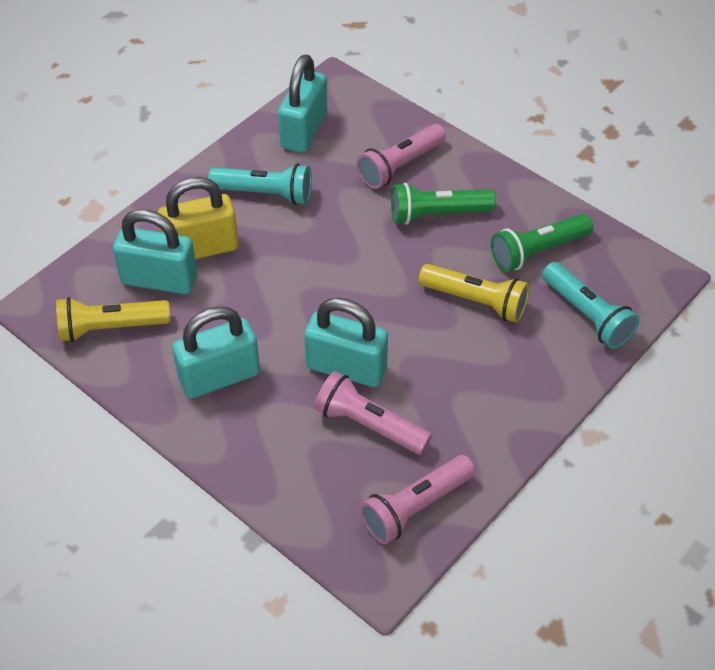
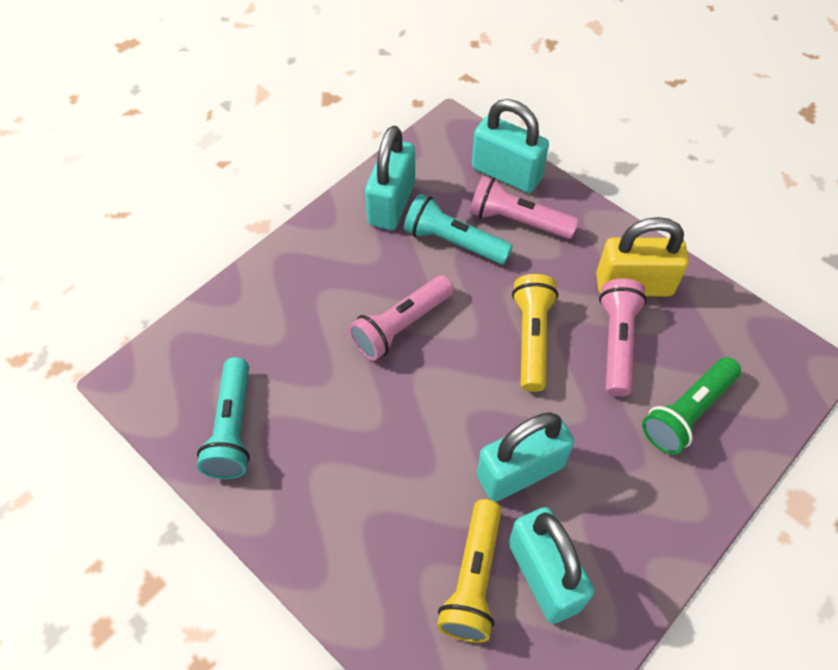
green flashlight: [391,183,496,225] [491,214,593,272] = 2 -> [642,357,741,454] = 1

